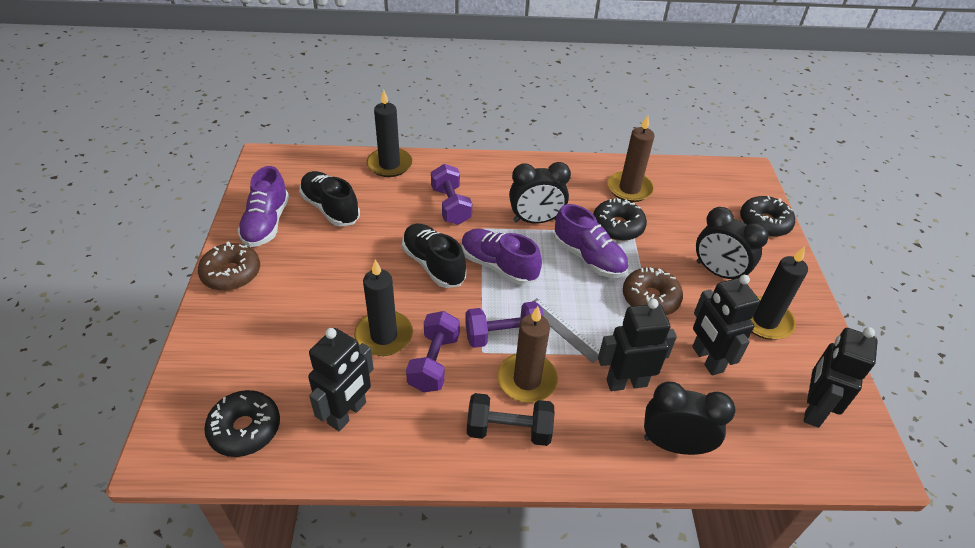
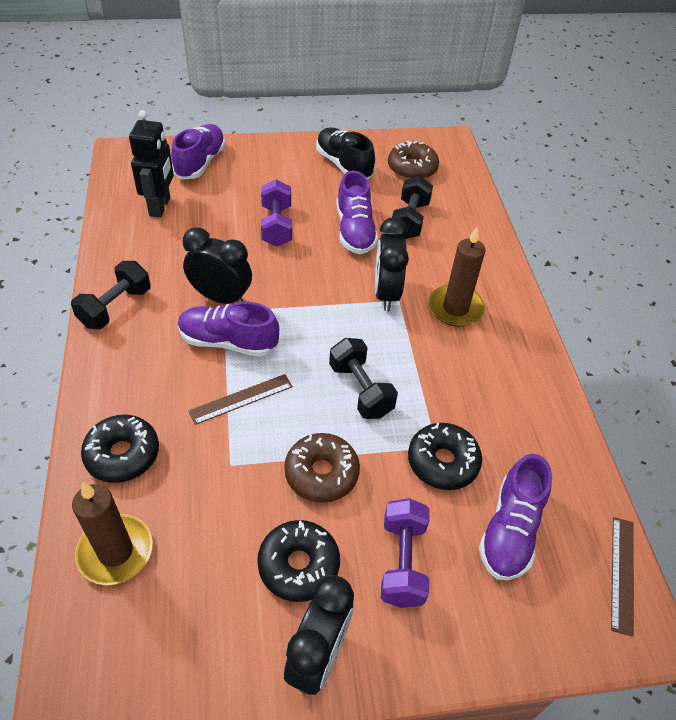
black candle: [354,259,413,356] [367,89,412,177] [750,246,808,340] = 3 -> none = 0
black dumbbell: [467,393,555,446] = 1 -> [71,261,151,329] [329,338,398,419] [392,176,433,239] = 3
black robot: [308,328,374,431] [598,299,677,391] [692,275,760,375] [804,327,878,428] = 4 -> [129,110,174,218] = 1
black shoe: [299,171,360,227] [402,224,466,288] = 2 -> [316,127,375,180] = 1
brown ruler: none = 0 -> [188,374,293,425] [611,517,634,637] = 2
grey ruler: [532,298,600,363] = 1 -> none = 0
purple dumbbell: [406,311,460,392] [431,164,472,225] [465,301,544,348] = 3 -> [261,180,292,246] [381,498,430,608] = 2
purple shoe: [238,166,289,247] [462,229,542,285] [554,204,628,278] = 3 -> [171,124,226,179] [178,302,279,357] [337,171,378,254] [479,454,552,580] = 4

